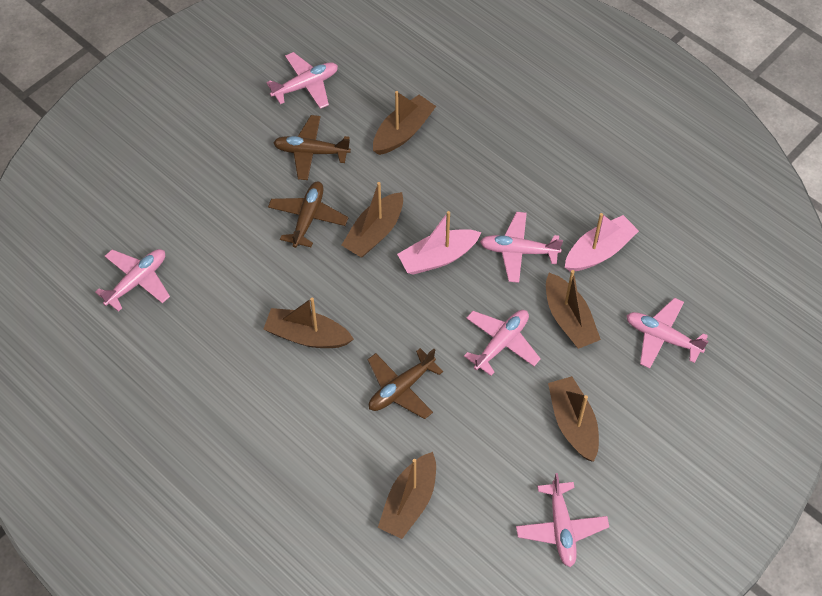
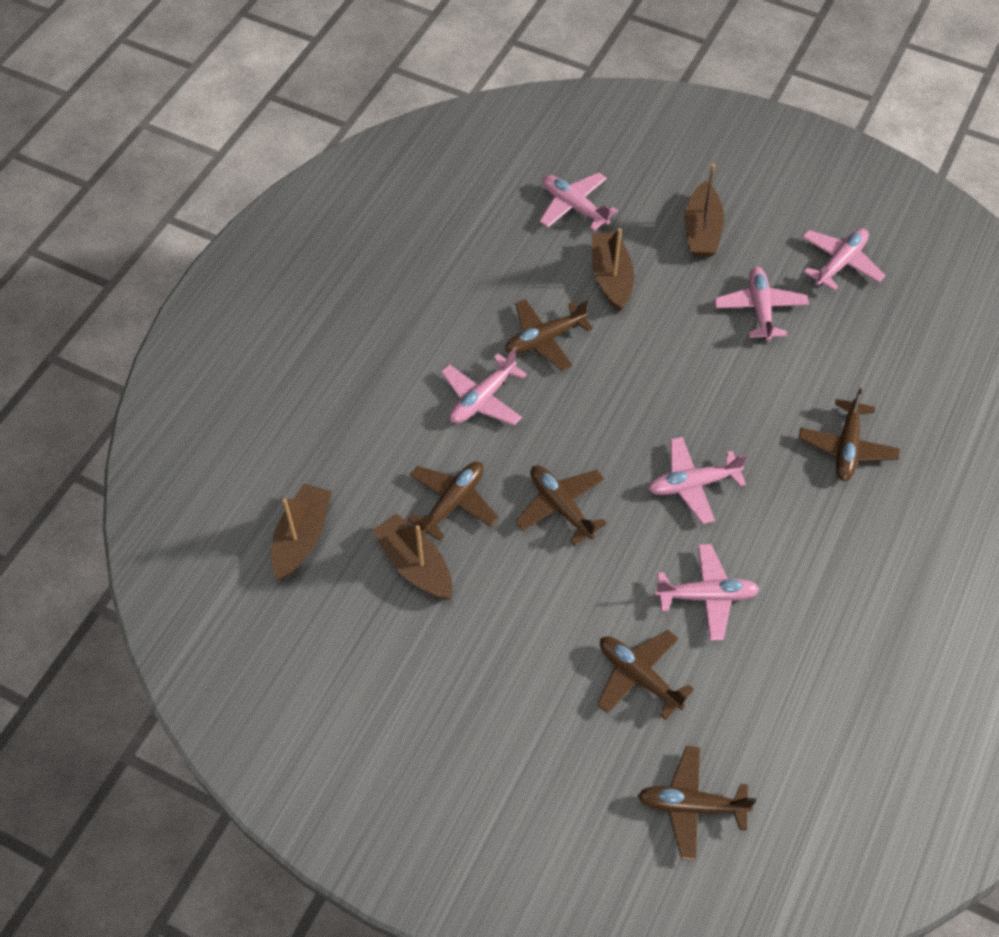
brown boat: [264,298,354,348] [342,182,403,258] [373,91,436,155] [378,452,436,539] [546,270,601,349] [548,376,599,462] = 6 -> [271,484,332,580] [372,513,453,600] [592,228,634,312] [685,164,724,257] = 4
brown plane: [268,181,348,248] [273,115,351,180] [368,348,443,419] = 3 -> [407,462,499,541] [505,299,593,371] [515,465,607,545] [597,630,694,720] [638,746,756,861] [799,388,900,481] = 6
pink boat: [397,211,481,275] [565,213,639,271] = 2 -> none = 0

